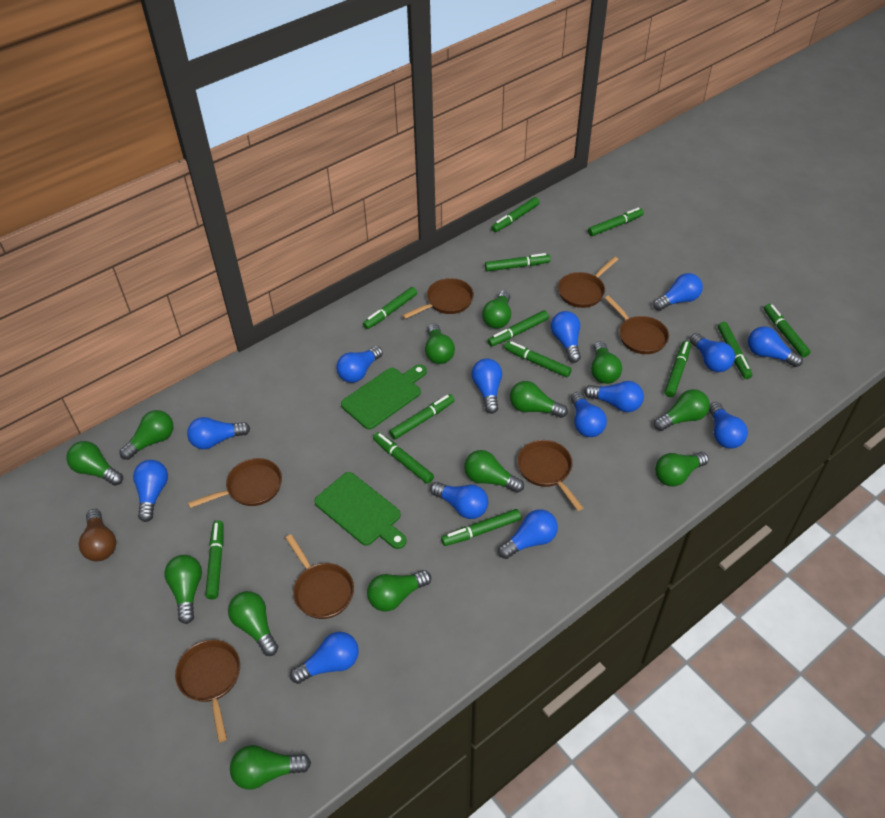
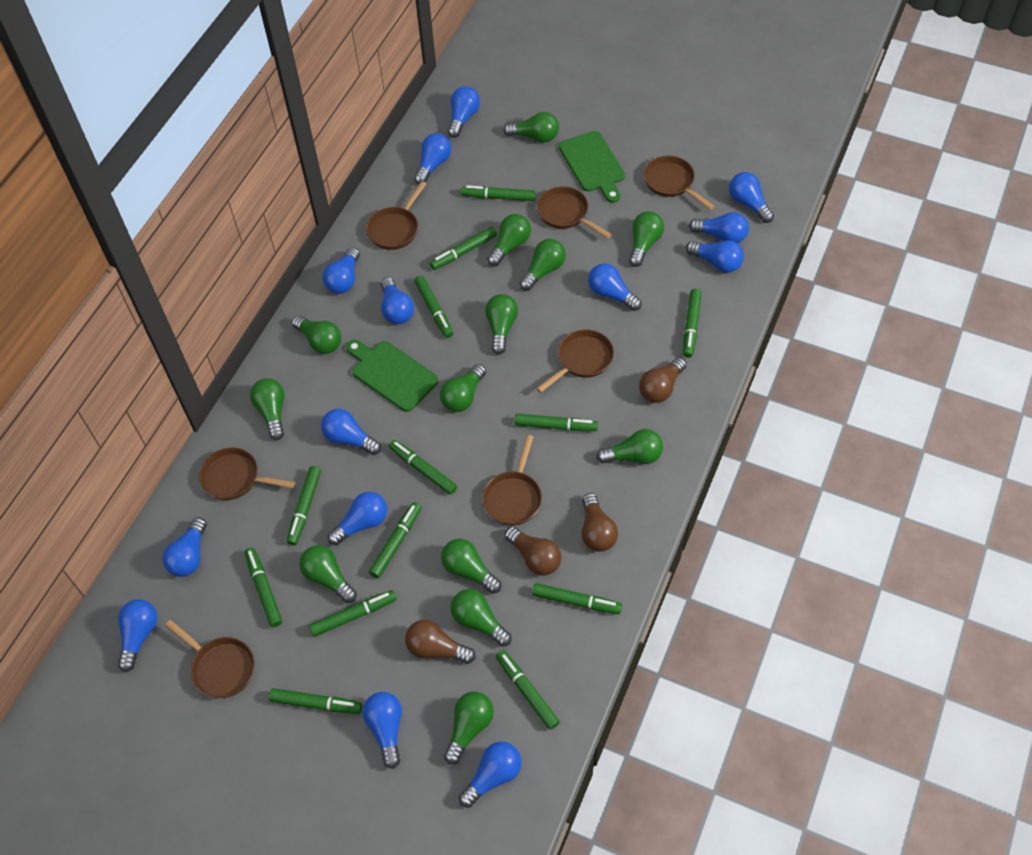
brown light bulb: [79,509,116,561] = 1 -> [405,620,476,664] [504,526,562,576] [582,493,618,552] [639,357,686,403] = 4

